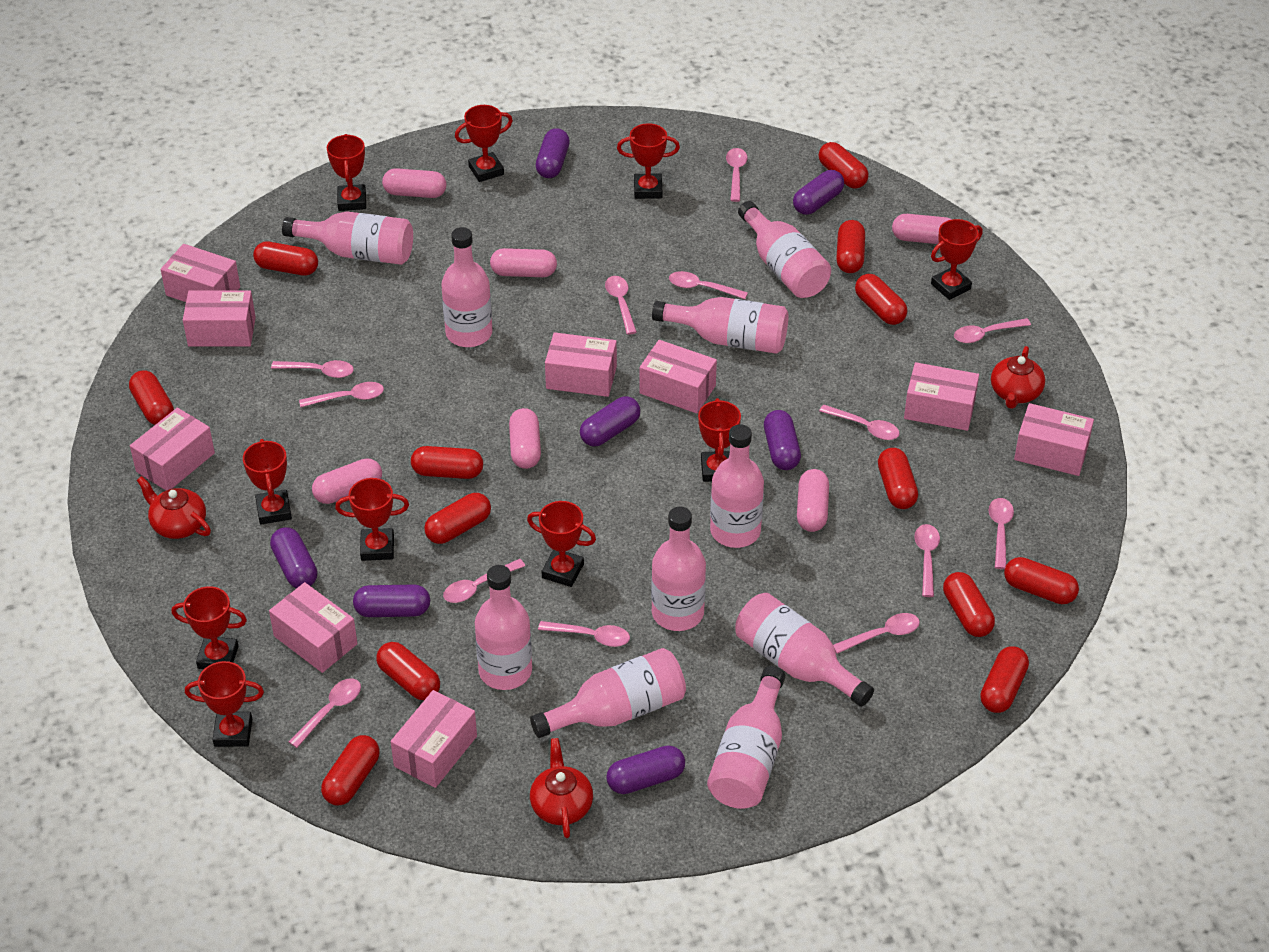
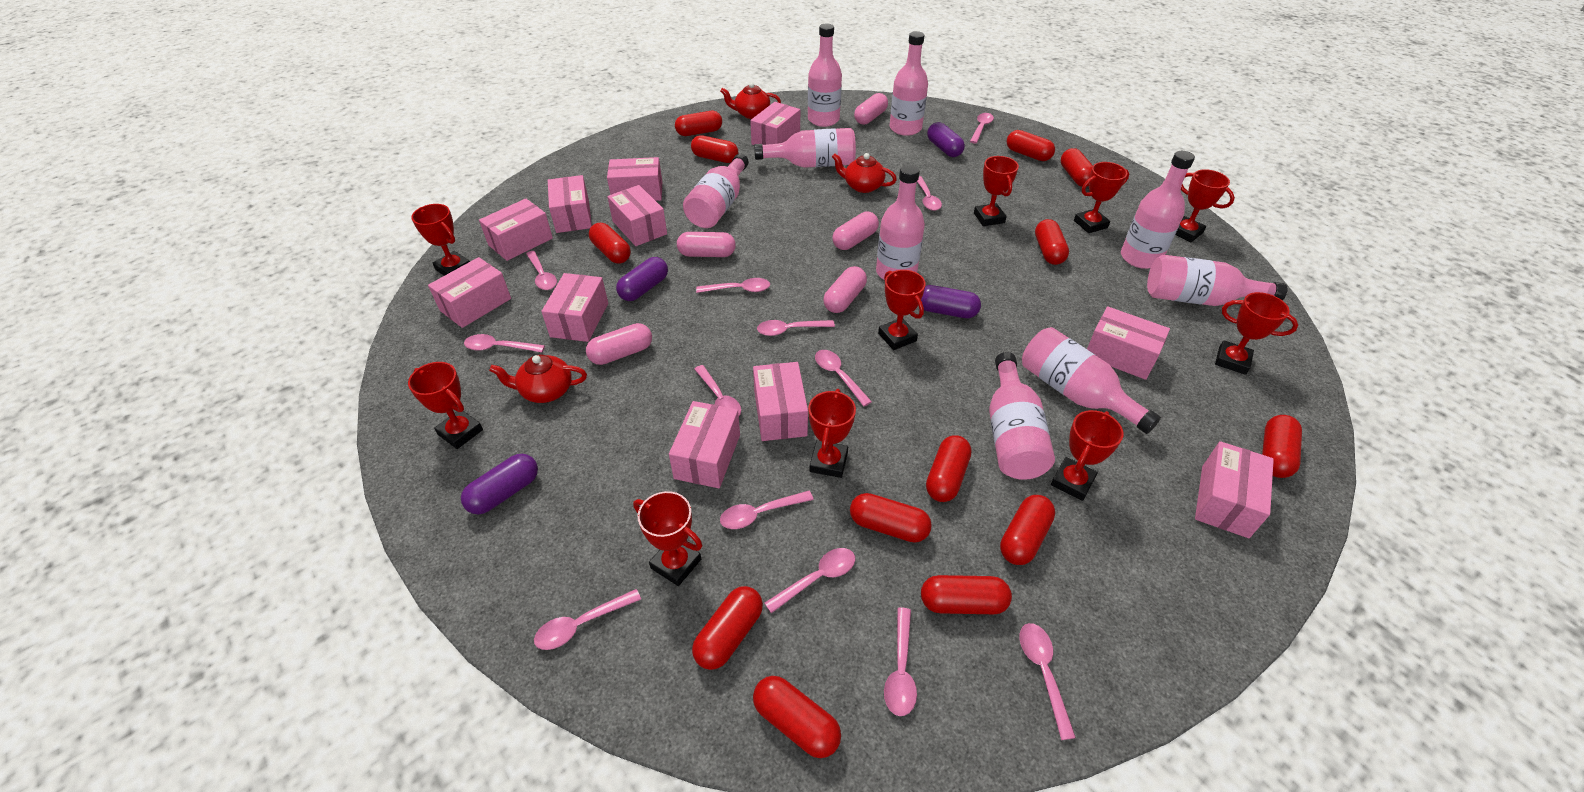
pink bottle: [282,211,413,265] [441,227,492,347] [475,565,532,690] [530,648,686,738] [651,507,706,631] [652,297,788,354] [707,666,785,809] [710,424,764,548] [735,593,874,707] [738,201,831,298] = 10 -> [683,154,749,228] [754,128,856,168] [808,23,842,127] [876,164,925,280] [890,31,928,136] [989,352,1055,480] [1022,327,1161,434] [1121,151,1195,269] [1147,255,1287,306] = 9
pink box: [130,408,215,491] [160,244,240,302] [183,291,256,346] [269,582,358,673] [390,690,477,788] [545,332,617,397] [639,340,717,413] [904,362,979,431] [1014,403,1094,476] = 9 -> [428,257,511,328] [479,198,553,261] [541,273,608,342] [548,175,592,233] [607,157,662,201] [607,185,667,246] [669,401,740,488] [750,102,800,145] [753,362,808,441] [1087,306,1170,380] [1195,441,1274,538] = 11
pink capsule: [312,458,382,504] [382,168,446,198] [490,248,557,277] [509,408,541,469] [797,469,829,532] [892,214,952,244] = 6 -> [586,323,652,365] [677,232,736,257] [823,266,867,313] [832,212,879,250] [854,93,888,125] = 5
purple capsule: [270,527,317,588] [353,585,430,617] [536,128,570,178] [580,396,640,446] [606,745,685,794] [764,410,801,470] [793,170,844,215] = 7 -> [461,454,538,514] [616,257,668,301] [921,285,981,318] [927,122,965,157] = 4

